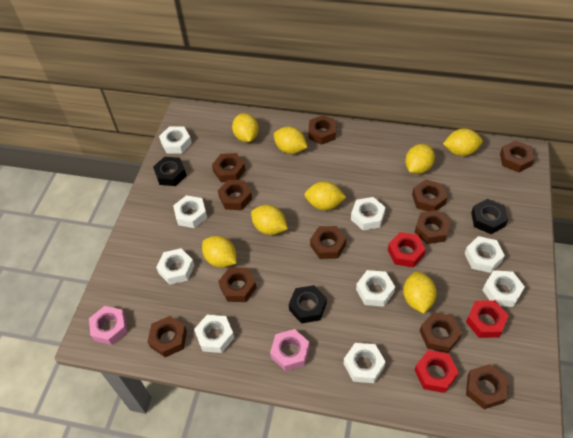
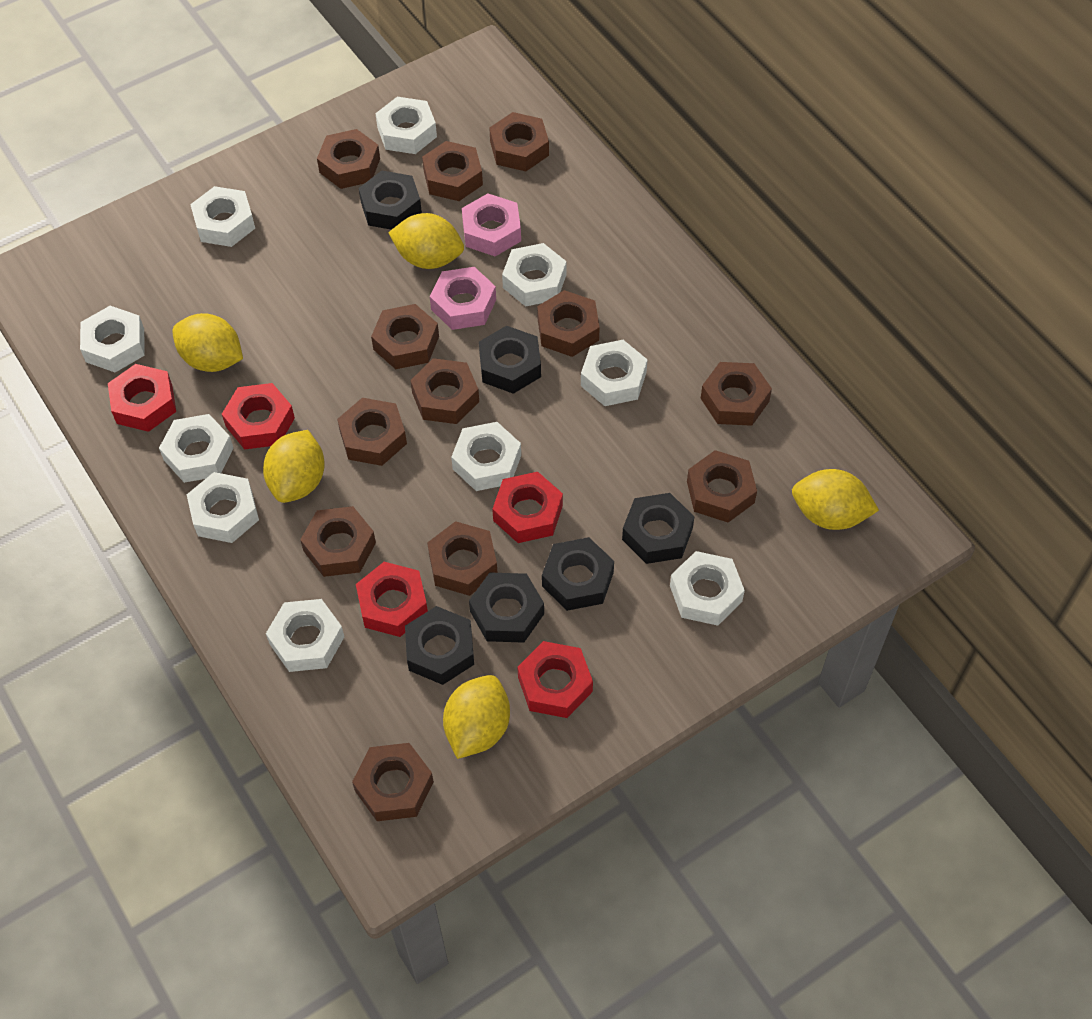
black nut: [153,157,187,186] [289,285,327,324] [471,199,508,234] = 3 -> [359,171,422,230] [405,606,474,685] [469,573,544,643] [479,326,541,394] [542,537,614,611] [622,493,694,564] = 6
brown nut: [147,316,187,357] [212,153,245,182] [218,180,252,210] [218,267,257,302] [308,115,337,145] [310,226,346,259] [412,179,448,211] [414,210,451,244] [420,312,462,353] [466,364,508,409] [500,140,535,173] = 11 -> [300,506,376,577] [317,129,380,189] [337,398,407,466] [352,743,434,821] [371,304,439,369] [410,358,479,424] [422,141,483,201] [427,521,498,596] [489,112,549,171] [537,290,600,357] [687,450,757,523] [701,362,772,426] = 12
red nut: [388,232,426,267] [415,350,459,393] [466,300,509,338] = 3 -> [108,364,176,432] [222,383,295,449] [356,562,428,637] [492,472,563,543] [517,641,593,718] = 5
white nut: [156,248,194,285] [159,127,192,154] [173,195,207,228] [194,315,234,353] [344,343,386,383] [351,197,386,230] [356,270,395,307] [465,236,505,273] [482,270,525,307] = 9 -> [80,306,145,372] [159,414,234,483] [187,472,259,543] [190,186,255,247] [266,599,344,672] [375,97,437,154] [451,422,521,491] [502,243,566,307] [581,340,648,406] [670,551,745,626] = 10
yellow lemon: [202,236,237,268] [232,113,259,142] [251,205,288,235] [273,127,307,154] [304,181,346,210] [403,271,437,314] [405,144,435,174] [443,128,483,156] = 8 -> [173,313,243,372] [263,430,325,503] [388,213,464,269] [443,675,510,759] [792,469,879,530] = 5

